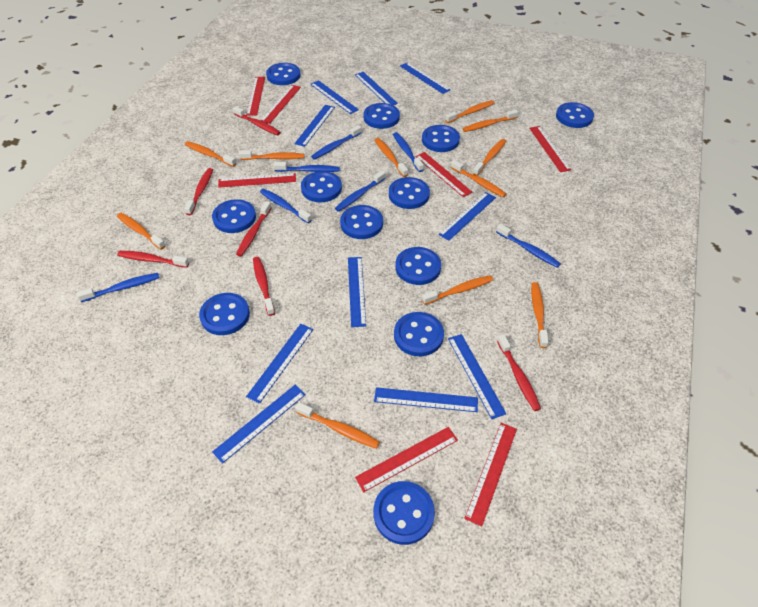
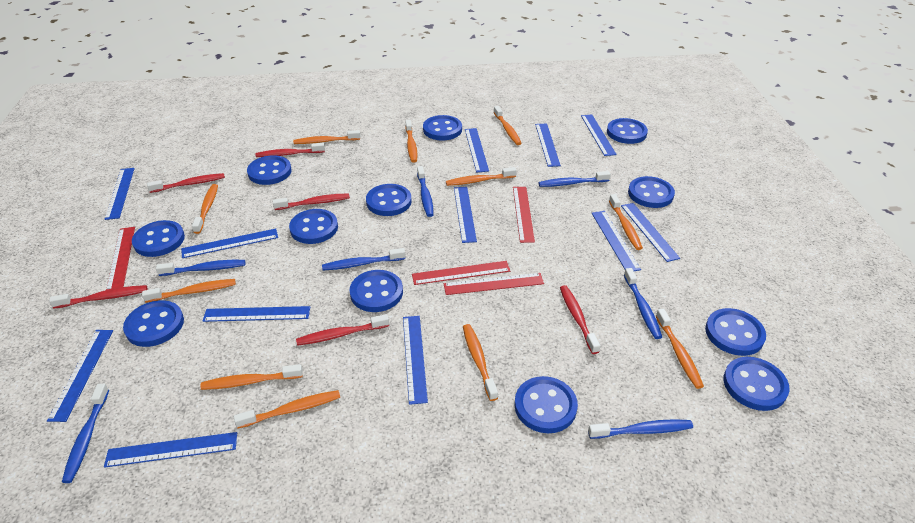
blue ruler: [212,385,306,464] [246,324,313,404] [294,105,335,147] [310,80,359,114] [348,257,366,327] [355,72,398,105] [374,387,478,412] [400,62,450,94] [438,192,496,241] [448,334,506,419] = 10 -> [47,330,113,422] [104,168,135,220] [104,432,237,468] [181,229,278,258] [203,306,310,322] [403,316,428,405] [454,187,477,243] [465,128,489,172] [535,124,561,167] [581,114,617,156] [592,211,641,271] [621,203,680,262] = 12
red ruler: [218,173,296,188] [246,77,265,115] [261,85,301,124] [355,427,458,492] [415,152,473,197] [464,423,517,527] [529,126,571,172] = 7 -> [106,227,135,290] [412,261,510,285] [444,273,544,295] [513,187,535,243] = 4

